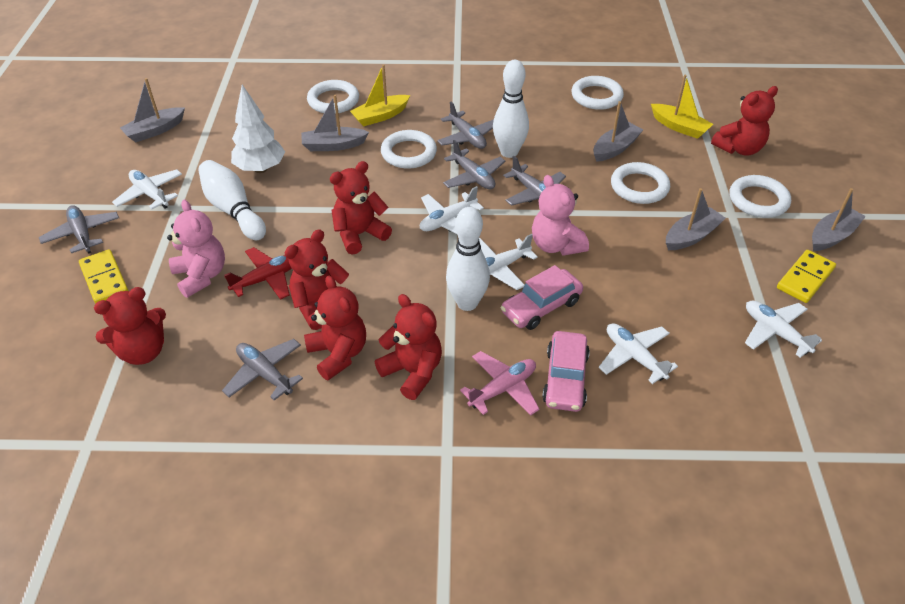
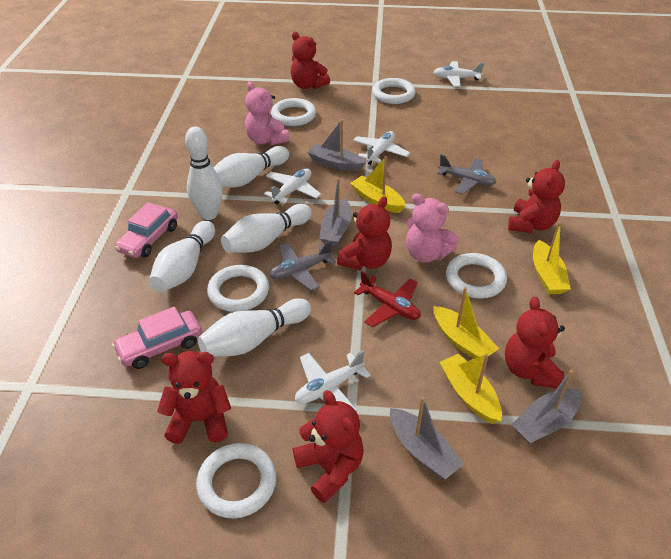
grey boat: [120,78,185,142] [301,95,369,151] [593,101,643,162] [666,188,726,250] [812,188,866,251] = 5 -> [307,119,366,171] [319,178,352,247] [390,396,464,479] [512,370,582,444] = 4
grey plane: [39,205,119,254] [222,339,303,400] [437,102,494,149] [443,140,505,189] [503,156,566,206] = 5 -> [269,241,336,291] [437,155,496,195] = 2
pink plane: [460,351,540,416] = 1 -> none = 0
white bowling pin: [198,160,266,240] [446,207,490,311] [493,60,529,158] = 3 -> [149,221,215,292] [185,127,223,220] [198,298,311,357] [213,146,289,187] [221,204,312,253] = 5
white plane: [112,169,182,209] [420,186,484,234] [479,234,538,290] [599,323,678,384] [745,301,822,358] = 5 -> [264,168,321,204] [295,350,371,412] [353,131,410,165] [433,61,484,87] = 4
white tree: [231,85,285,173] = 1 -> none = 0
yellow boat: [350,64,410,126] [651,75,713,139] = 2 -> [350,156,406,213] [433,287,499,359] [440,353,502,424] [533,222,571,294] = 4
yellow domino: [79,249,129,304] [777,250,836,303] = 2 -> none = 0

